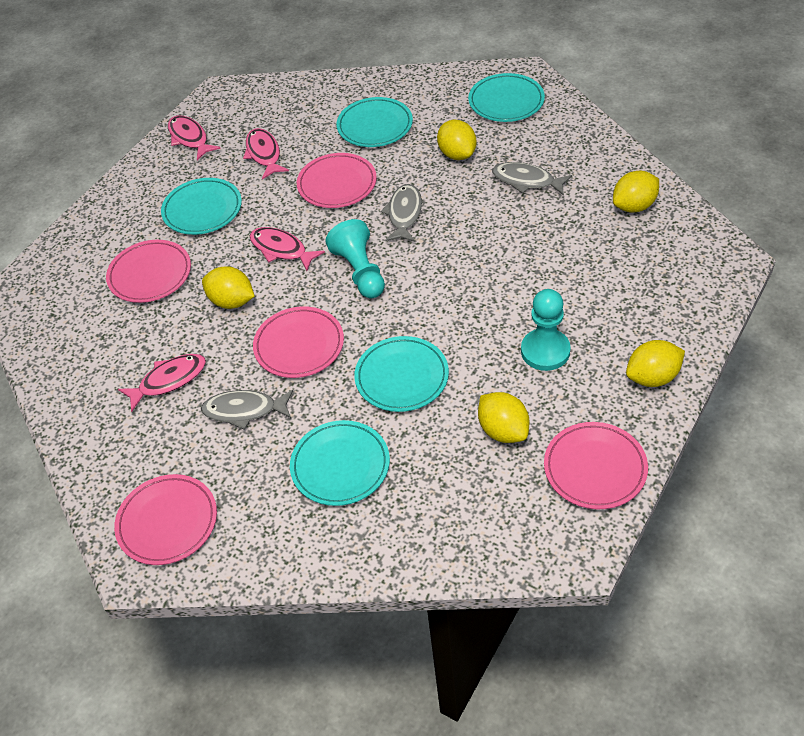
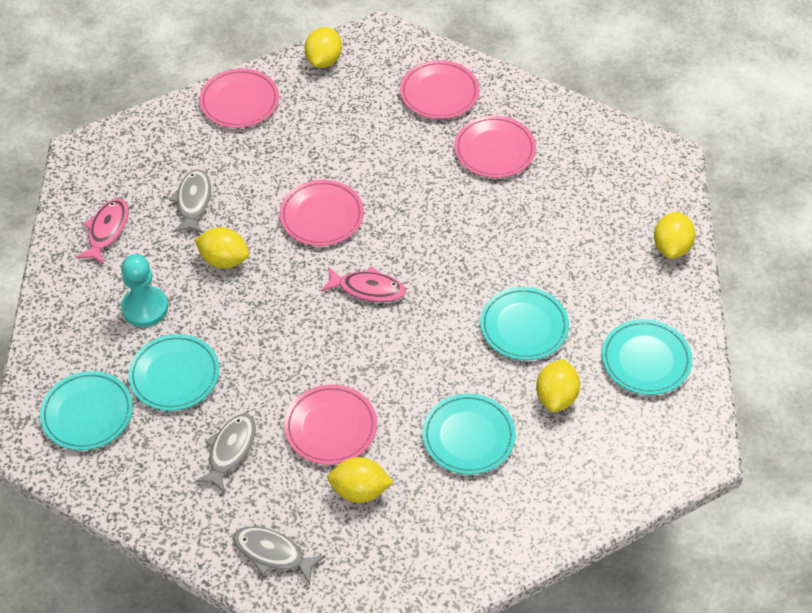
pink fish: [118,354,206,412] [168,115,221,160] [243,128,289,179] [250,227,325,271] = 4 -> [76,199,129,265] [321,266,406,302] = 2
turquoise pawn: [325,219,385,299] [521,289,571,371] = 2 -> [121,254,168,327] = 1

